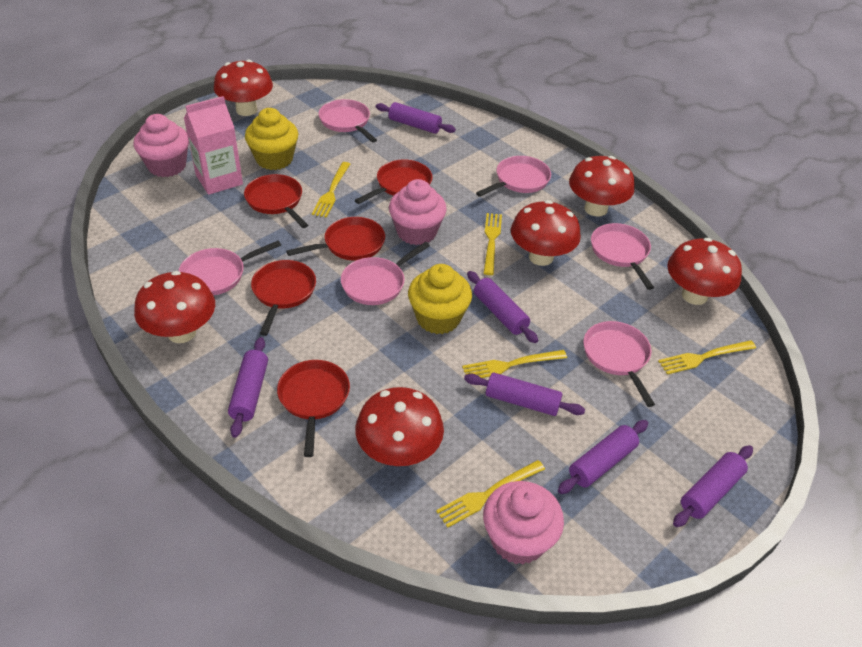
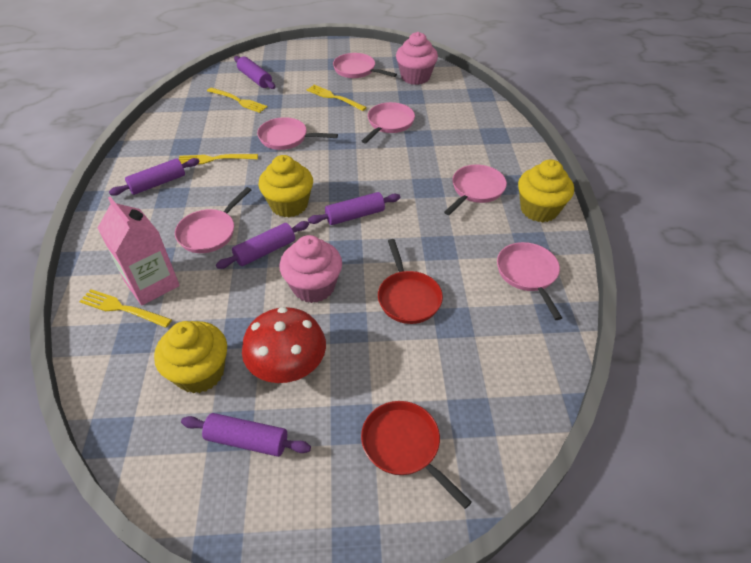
pink cupcake: [133,114,189,177] [389,179,447,245] [483,481,564,565] = 3 -> [279,235,342,303] [396,32,438,85] = 2
purple rolling pin: [228,337,268,438] [376,102,456,134] [464,372,585,416] [467,271,538,343] [558,420,648,494] [673,445,753,527] = 6 -> [109,158,200,196] [181,413,311,457] [216,221,309,269] [234,56,275,89] [308,192,400,225] = 5
red mushroom: [134,271,215,343] [214,60,273,116] [355,387,444,466] [511,200,581,266] [569,156,635,217] [668,238,742,305] = 6 -> [242,307,326,383] = 1
red pan: [244,174,308,228] [251,260,316,336] [277,360,350,457] [286,217,385,261] [355,160,432,204] = 5 -> [361,401,472,509] [378,239,443,324] = 2
yellow cupcake: [245,108,298,170] [408,264,472,334] = 2 -> [154,321,227,393] [258,155,313,217] [518,159,574,222] = 3
yellow fork: [312,162,350,218] [436,460,545,528] [462,350,567,378] [483,213,502,275] [658,340,756,374] = 5 -> [79,289,172,328] [179,154,258,164] [207,87,268,113] [306,85,367,111] = 4

